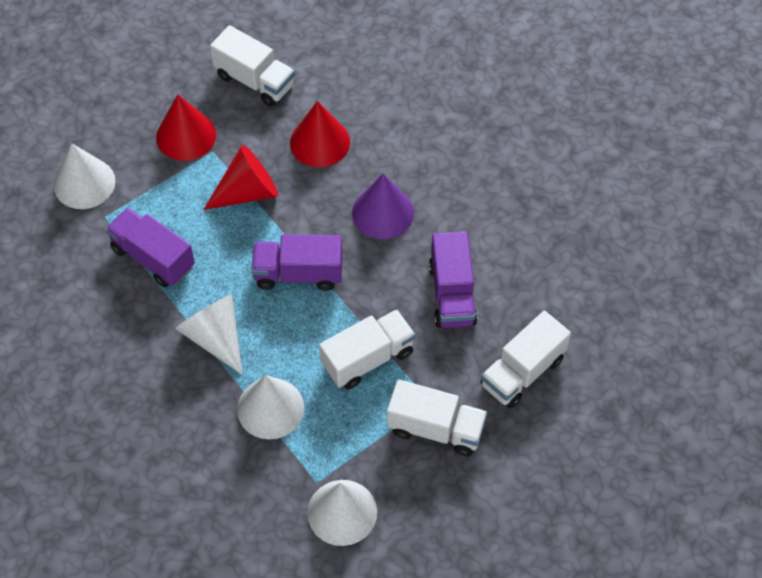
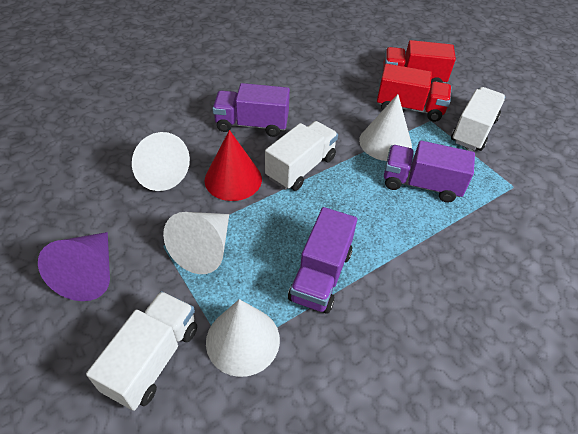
red cone: [156,95,216,161] [204,145,278,210] [290,101,350,167] = 3 -> [205,130,262,201] = 1
red truck: none = 0 -> [377,64,451,122] [384,40,456,83] = 2
white truck: [210,25,295,107] [319,309,416,389] [387,380,487,456] [480,311,571,409] = 4 -> [86,291,197,411] [265,121,338,191] [451,87,506,151] = 3

